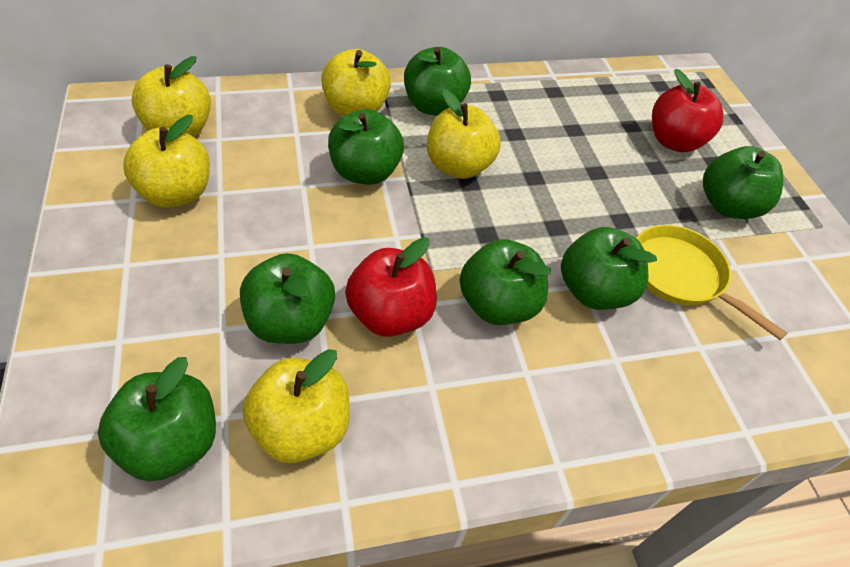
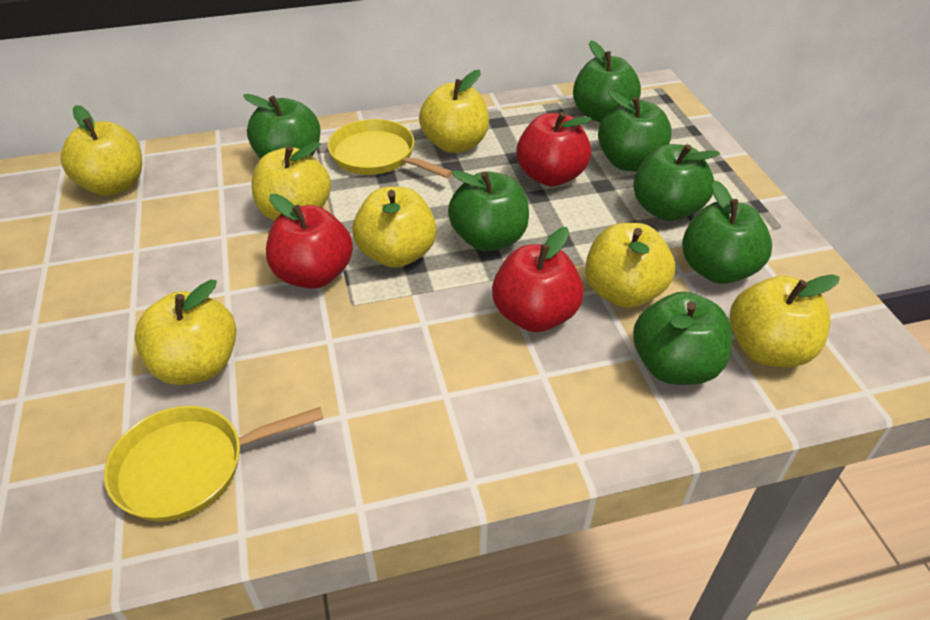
red apple: [345,237,437,337] [652,69,724,152] = 2 -> [266,194,353,289] [492,227,584,332] [516,112,592,187] = 3
yellow apple: [123,115,210,208] [131,56,211,137] [242,349,350,463] [321,49,391,116] [427,89,501,179] = 5 -> [61,105,142,196] [135,280,236,385] [252,142,331,221] [352,186,437,268] [419,70,489,153] [585,223,675,308] [730,274,840,367] = 7
yellow pan: [636,225,787,340] = 1 -> [104,406,323,521] [328,119,452,178] = 2

